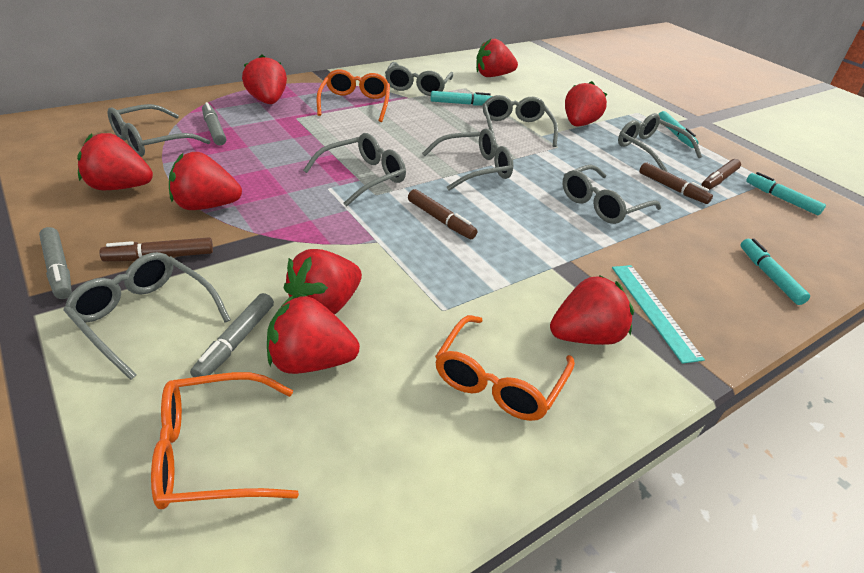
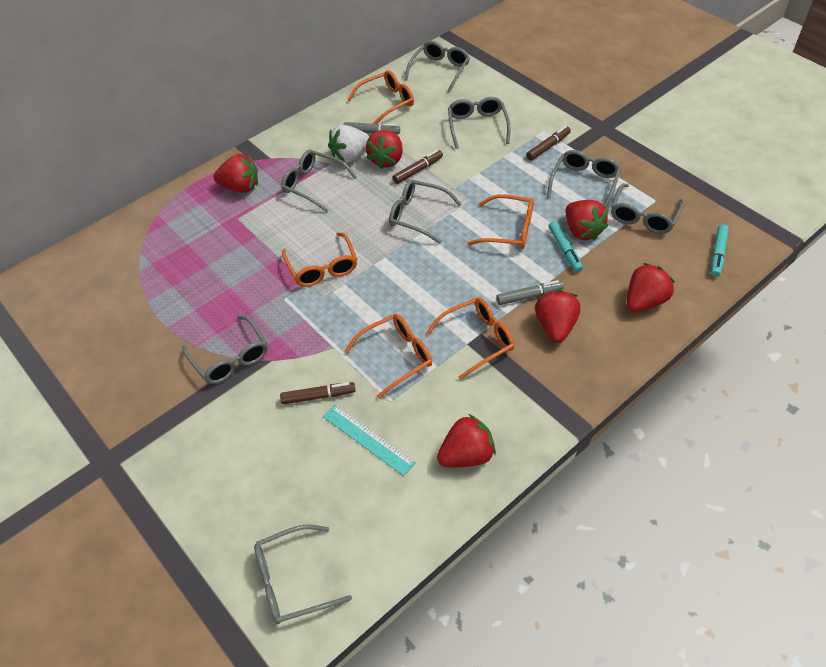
brown marker: [100,237,213,261] [408,189,477,239] [639,162,713,204] [701,159,741,190] = 4 -> [280,382,356,404] [392,150,443,184] [526,126,571,160] = 3
grey marker: [39,227,72,299] [190,293,274,377] [202,102,226,146] = 3 -> [343,122,400,134] [496,280,564,305] = 2
orange glasses: [151,372,299,509] [316,69,390,122] [435,315,575,421] = 3 -> [282,232,357,287] [344,314,432,399] [347,70,414,124] [426,298,514,380] [467,194,534,249] = 5
red strawberry: [77,133,153,190] [169,152,242,210] [242,55,287,104] [267,295,360,374] [284,249,362,315] [476,39,518,77] [550,275,634,345] [565,81,607,126] = 8 -> [213,154,258,193] [366,130,403,169] [437,414,496,468] [535,290,581,343] [566,200,608,241] [627,263,675,312] = 6
turquoise marker: [430,91,492,105] [659,111,699,148] [741,238,810,305] [746,172,826,215] = 4 -> [548,221,583,272] [711,225,729,277] = 2
white strawberry: none = 0 -> [328,125,369,163] = 1

